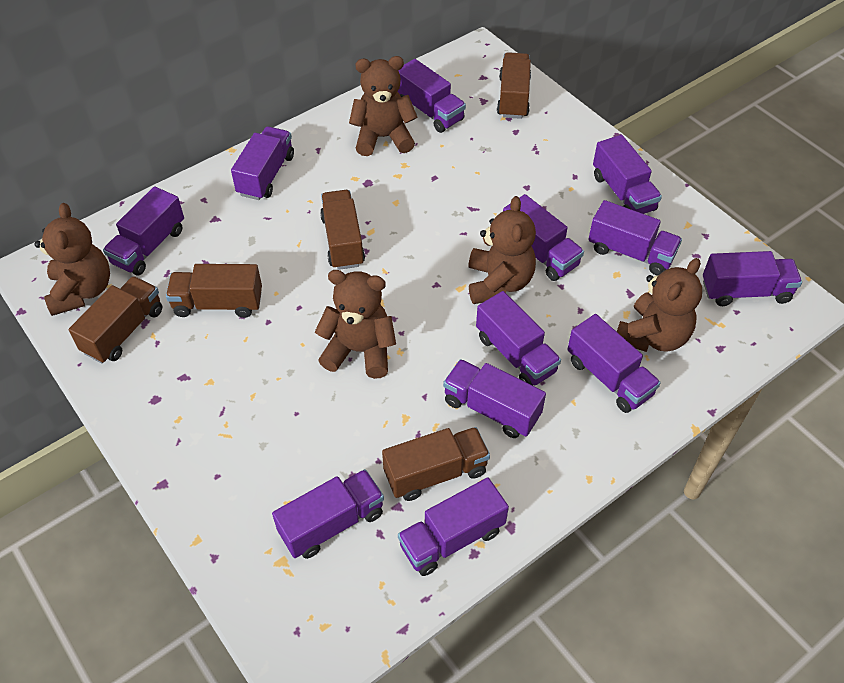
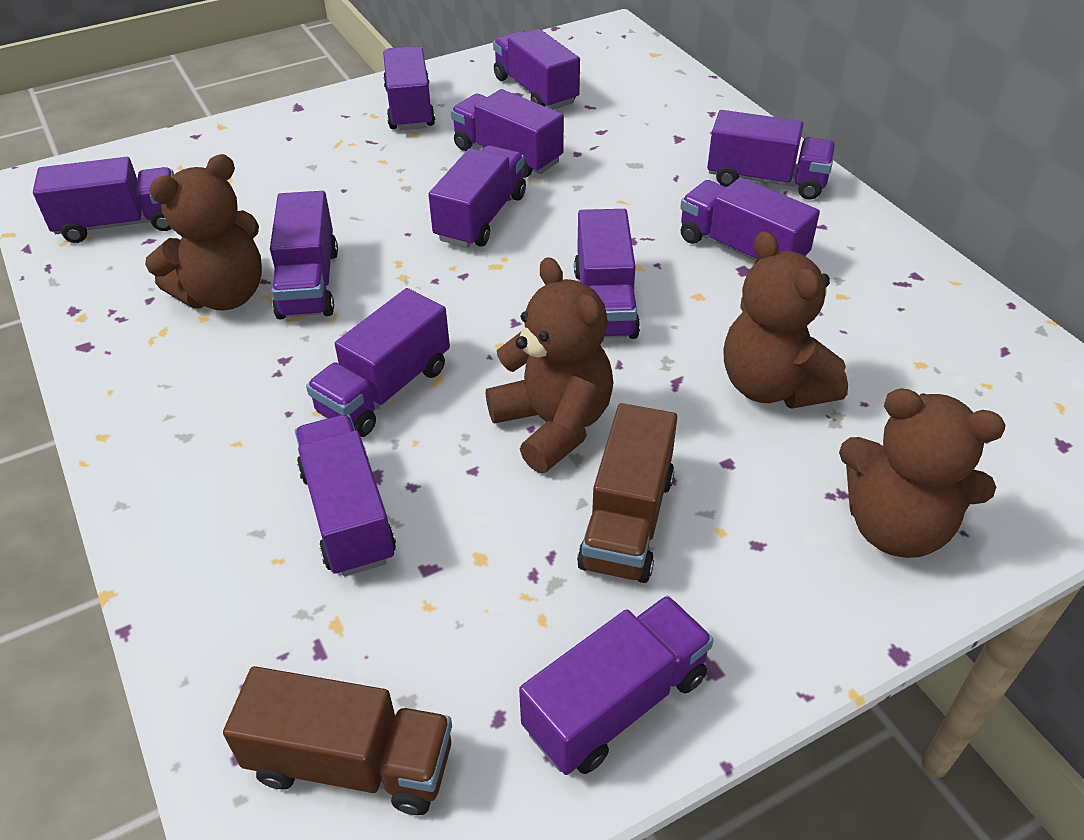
brown teddy bear: [35,203,110,316] [315,270,396,379] [349,56,418,156] [468,196,536,304] [617,258,702,352] = 5 -> [145,154,262,311] [486,257,613,473] [724,231,848,409] [839,388,1005,558] = 4
brown truck: [69,276,162,363] [166,264,262,318] [320,190,365,270] [382,427,490,501] [497,52,531,119] = 5 -> [223,666,452,815] [577,403,677,583] = 2

